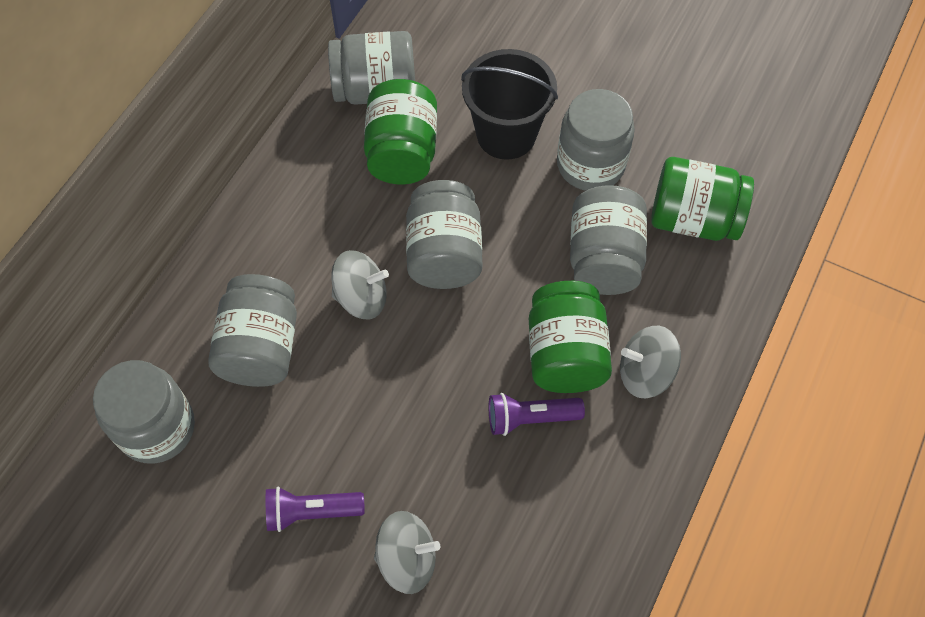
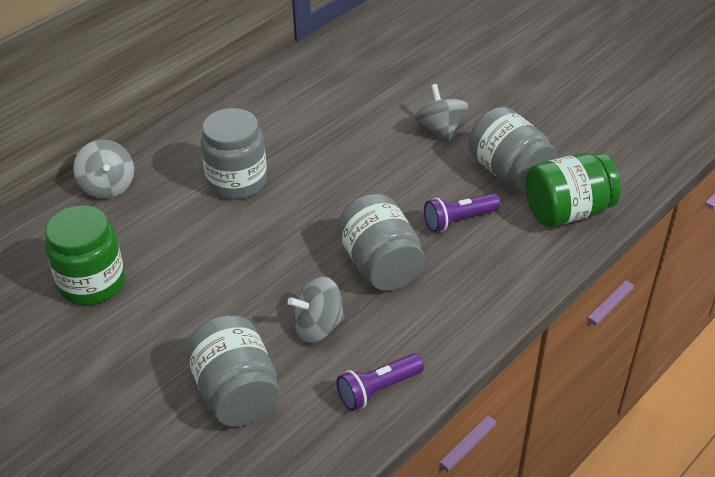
black bucket: [461,49,558,160] = 1 -> none = 0
green jar: [364,79,437,184] [529,281,612,393] [651,157,754,241] = 3 -> [45,205,125,305] [525,152,621,227] = 2
grey jar: [93,360,195,464] [208,274,297,387] [328,31,415,105] [406,180,482,289] [557,89,635,191] [570,185,647,295] = 6 -> [186,315,280,427] [200,108,267,200] [337,194,425,291] [468,107,558,192] = 4

